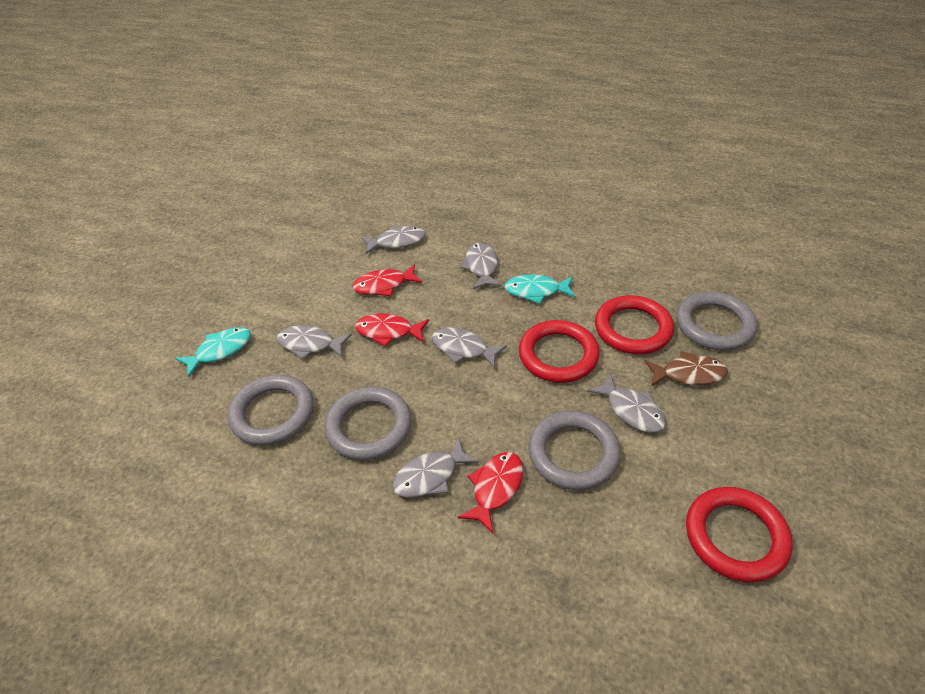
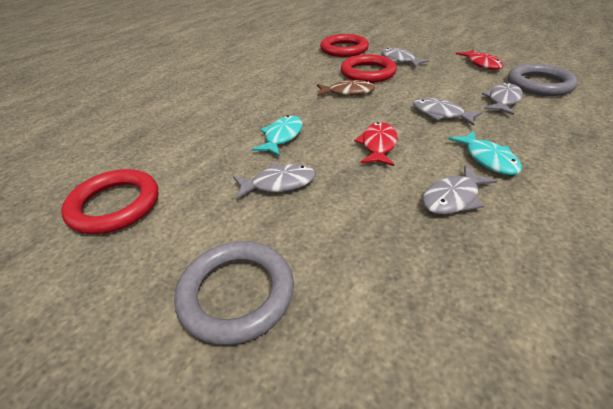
grey fish: [277,325,352,360] [361,226,426,254] [392,437,479,498] [432,327,507,368] [460,243,502,289] [587,374,666,433] = 6 -> [233,164,316,200] [381,48,429,68] [413,98,483,126] [422,165,497,215] [482,82,523,115] = 5
grey ring: [228,375,314,446] [325,387,411,460] [528,411,620,490] [676,292,757,350] = 4 -> [174,241,294,345] [508,64,578,96] = 2
red fish: [352,264,422,296] [355,314,429,347] [458,452,523,533] = 3 -> [354,122,398,166] [456,49,504,70] = 2

